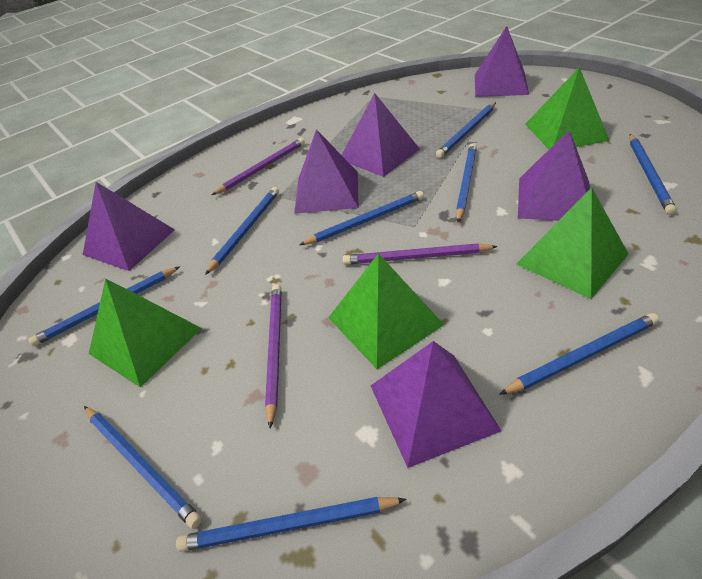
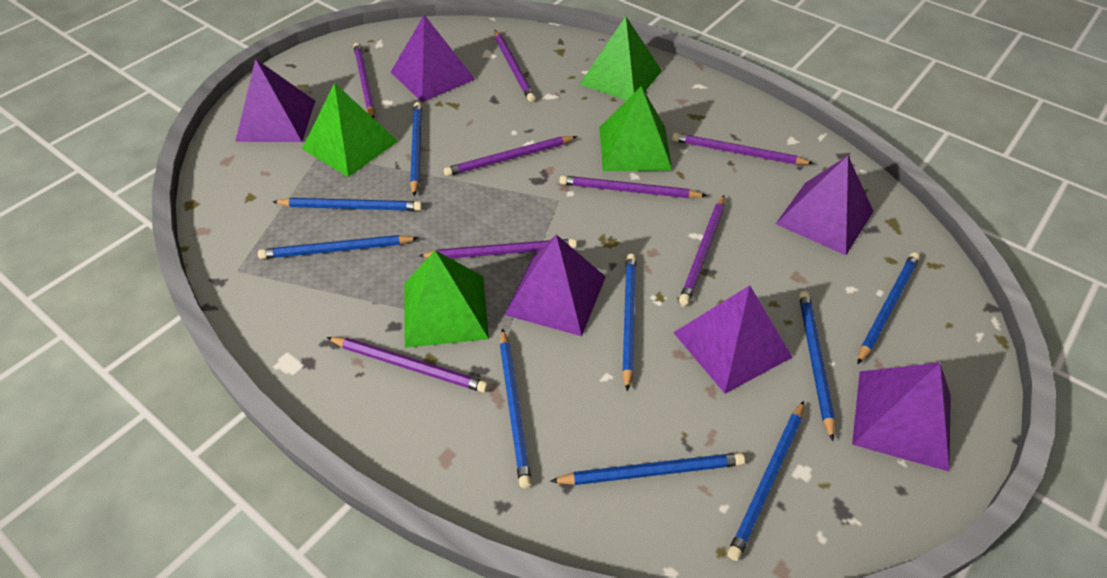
purple pencil: [212,138,305,195] [265,284,282,429] [343,243,498,265] = 3 -> [327,337,488,393] [353,43,375,118] [419,239,577,258] [444,136,577,176] [494,30,536,102] [559,175,707,198] [672,133,814,164] [679,195,725,305] = 8

